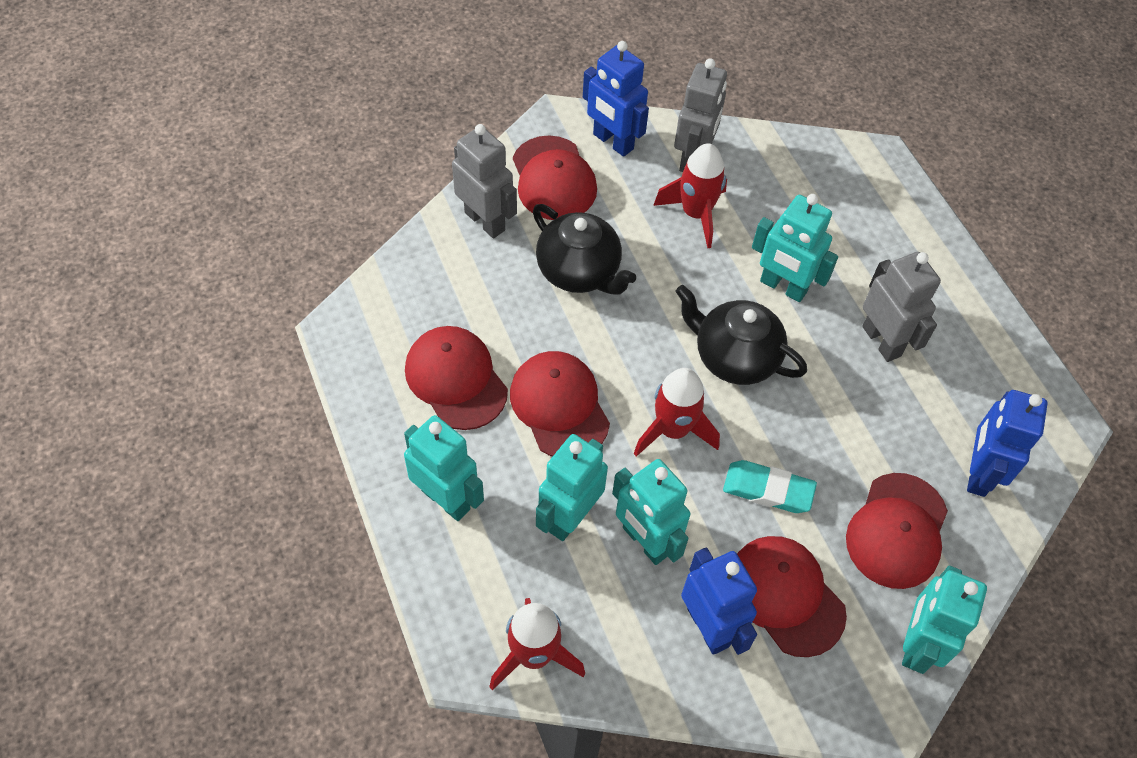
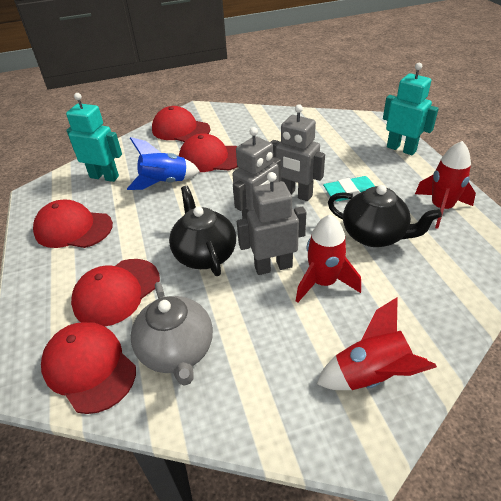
blue robot: [583,41,649,157] [681,547,757,655] [967,390,1048,497] = 3 -> none = 0
blue rocket: none = 0 -> [127,137,200,190] = 1
grey teapot: none = 0 -> [131,282,213,386] = 1
turquoise robot: [404,415,484,521] [536,434,608,541] [612,459,690,565] [752,194,838,302] [902,566,987,674] = 5 -> [66,93,122,182] [383,63,439,155] = 2

